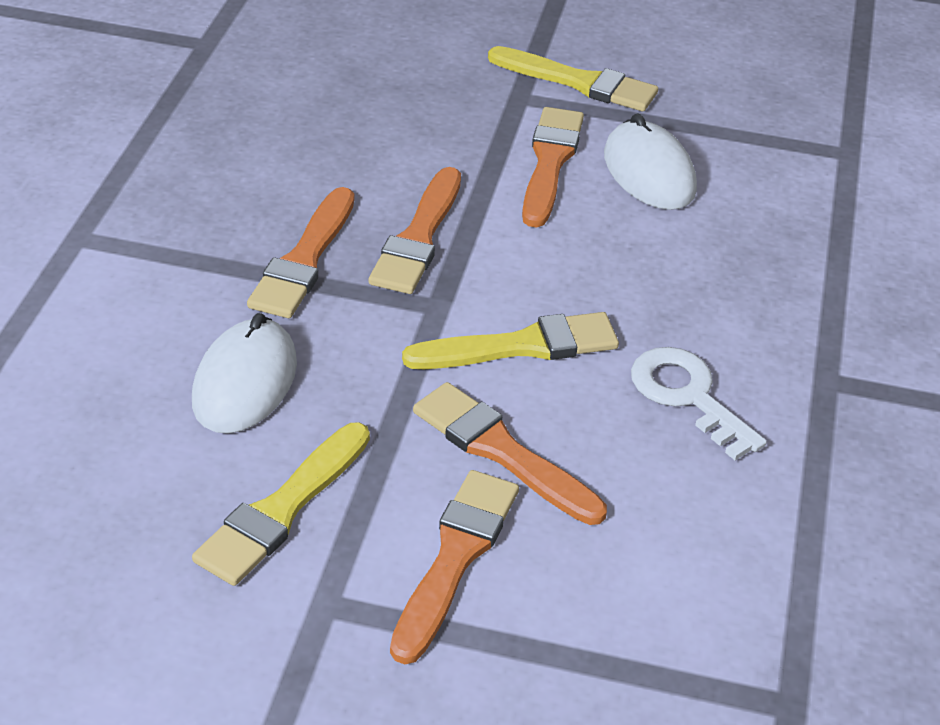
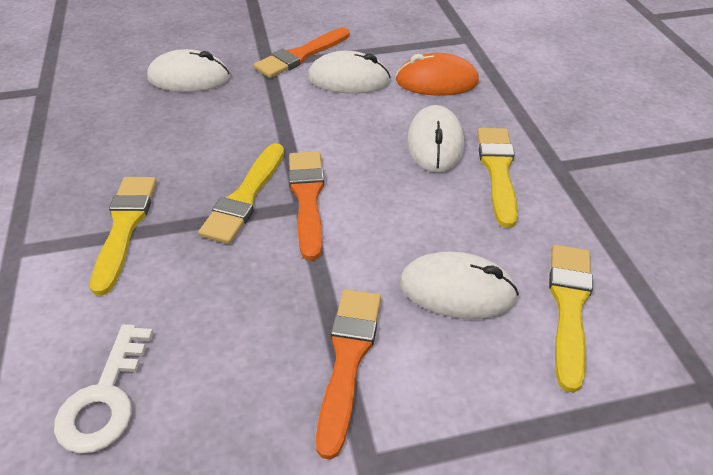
orange brush: [247,187,354,318] [369,167,461,294] [390,470,519,664] [413,382,607,525] [522,107,584,228] = 5 -> [254,27,350,78] [289,151,324,261] [316,289,381,460] = 3
orange mouse: none = 0 -> [396,53,479,96] = 1
white mouse: [192,313,297,434] [604,113,697,210] = 2 -> [147,49,230,92] [308,51,390,94] [400,252,519,319] [407,105,464,173] = 4
yellow brush: [192,422,370,586] [402,312,619,369] [488,46,658,111] = 3 -> [90,177,157,295] [198,143,284,244] [477,128,518,228] [549,245,593,393] = 4

